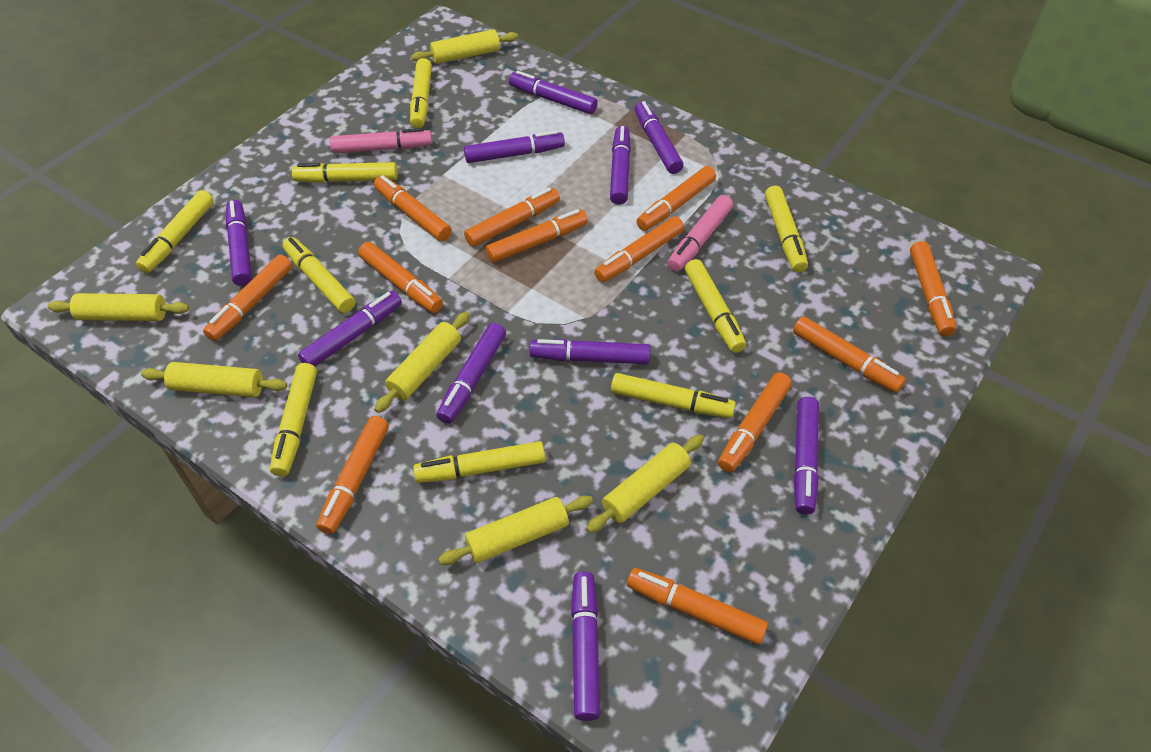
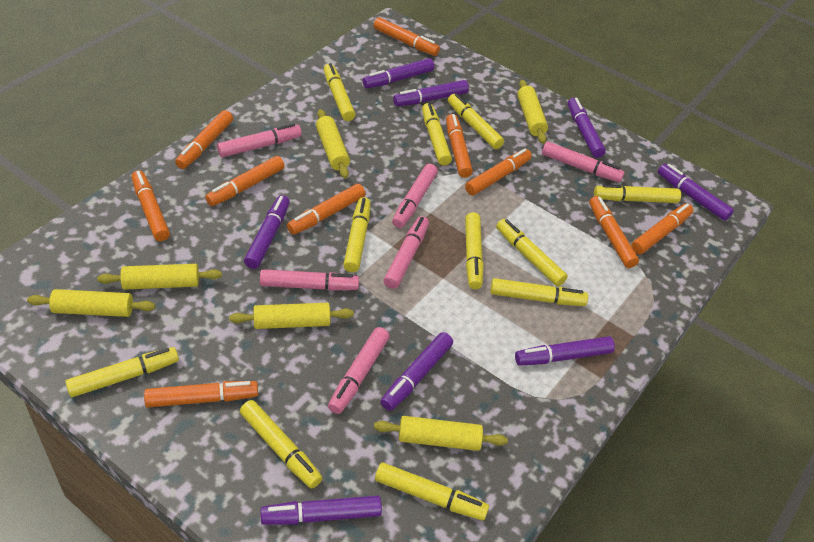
orange marker: [203,254,293,341] [316,416,389,534] [358,242,443,313] [374,175,452,241] [464,187,560,247] [486,209,588,263] [594,216,684,282] [627,568,768,645] [637,166,716,231] [718,373,792,472] [793,316,906,393] [910,241,956,336] = 12 -> [132,170,170,241] [144,381,258,408] [175,110,233,169] [205,156,284,206] [287,184,365,235] [373,17,440,56] [446,114,473,178] [465,149,532,196] [589,196,639,268] [631,203,693,255] = 10
pink marker: [330,128,432,154] [668,195,733,272] = 2 -> [217,123,302,157] [260,269,359,291] [328,327,390,414] [384,216,429,289] [392,164,438,228] [542,142,625,182] = 6
purple marker: [226,200,252,286] [298,291,402,366] [436,323,506,424] [464,131,565,163] [509,71,598,114] [530,339,650,364] [571,571,600,721] [610,126,631,205] [635,101,684,174] [794,397,819,515] = 10 -> [244,195,290,269] [260,495,382,525] [363,58,434,88] [380,332,453,411] [393,80,469,106] [515,336,615,366] [567,98,606,158] [658,164,734,221] = 8
yellow marker: [136,190,214,273] [270,363,317,476] [282,237,355,313] [292,162,398,183] [410,58,432,128] [413,441,545,483] [611,373,736,418] [685,259,746,353] [765,186,808,272] = 9 -> [65,347,179,397] [240,400,322,489] [324,63,356,121] [343,197,371,272] [375,463,489,521] [422,103,452,166] [448,93,504,149] [465,212,484,289] [490,278,588,306] [496,219,568,286] [594,184,681,203] = 11

